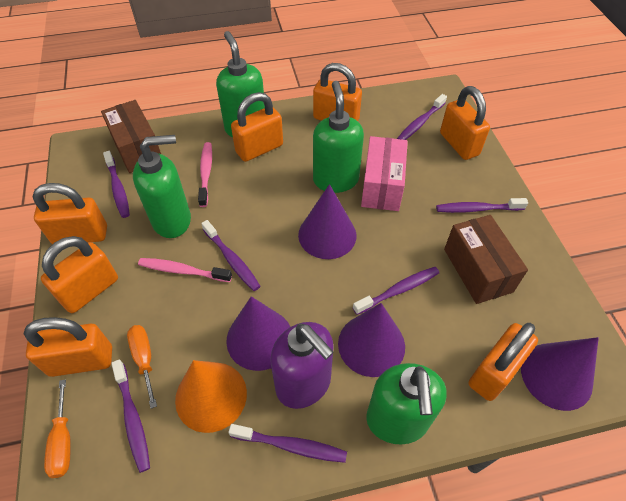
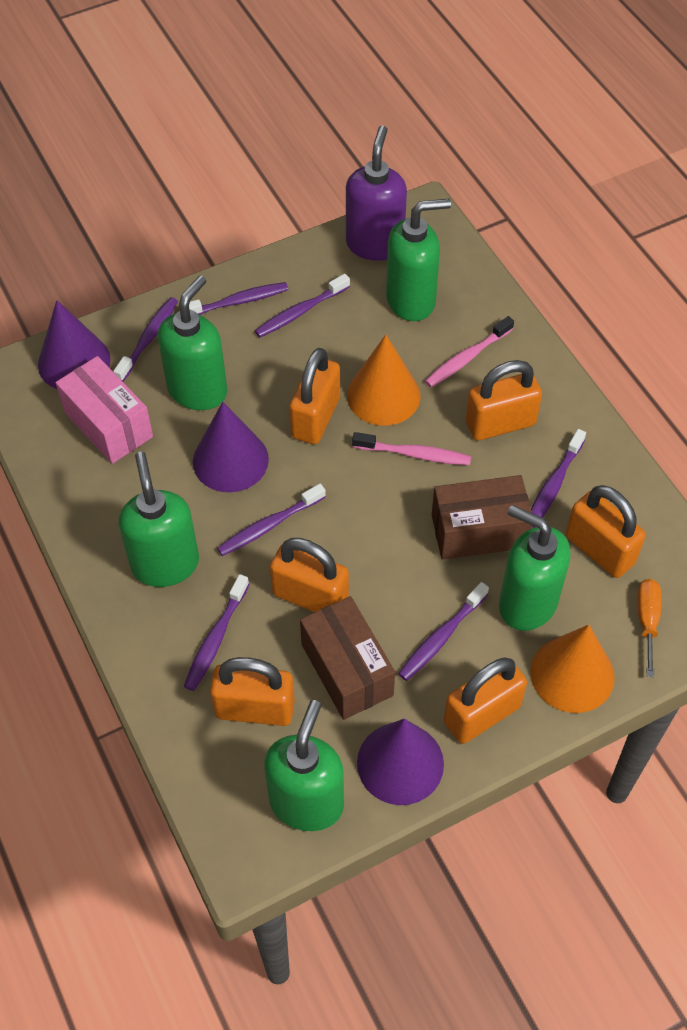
green soap dispenser: [133,135,191,238] [216,31,265,137] [313,81,364,193] [366,363,447,444] = 4 -> [119,452,199,587] [158,275,227,410] [264,700,344,831] [386,199,451,321] [499,505,570,631] = 5
orange cone: [175,360,247,433] = 1 -> [347,335,420,426] [531,625,615,713] = 2
orange padlock: [24,317,112,377] [33,183,107,244] [41,236,118,313] [231,92,283,162] [313,63,362,121] [440,86,490,160] [469,323,538,401] = 7 -> [210,657,295,726] [270,538,349,612] [289,348,340,444] [444,657,527,744] [466,360,542,441] [566,485,646,578] = 6
orange screwdriver: [44,379,71,478] [127,325,157,409] = 2 -> [638,579,661,677] = 1
purple cone: [226,296,290,371] [298,184,357,259] [338,303,405,377] [521,337,599,411] = 4 -> [38,300,111,389] [193,402,269,492] [357,719,444,805] = 3

